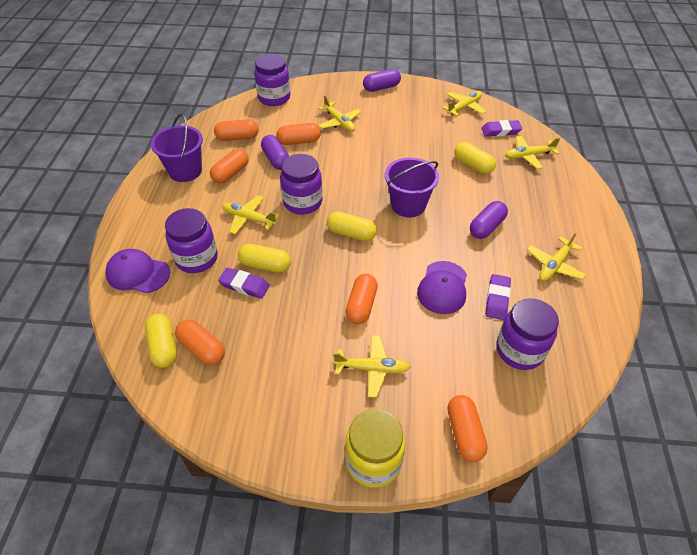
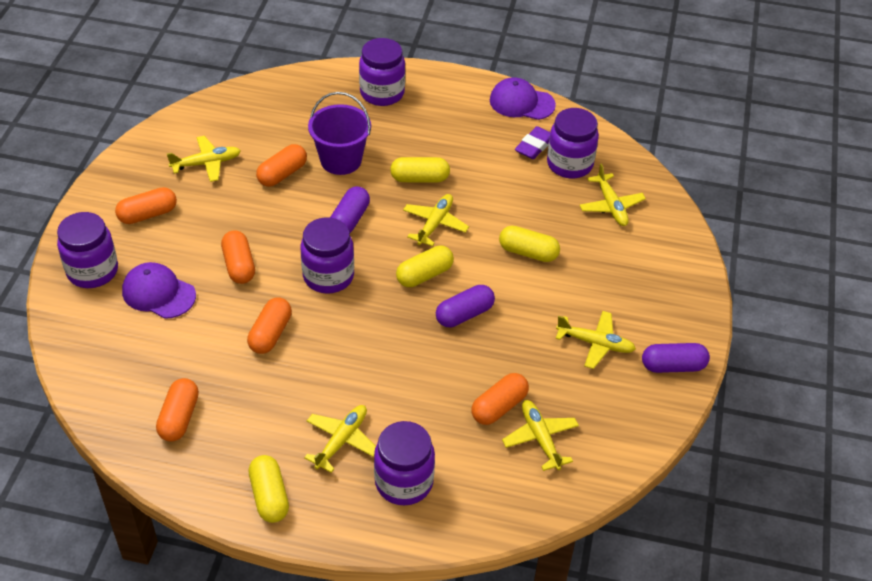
purple bucket: [151,114,203,182] [385,158,439,217] = 2 -> [308,92,371,175] = 1
purple eraser: [218,268,270,299] [481,120,522,137] [485,274,511,320] = 3 -> [515,126,550,159] = 1
purple jar: [165,208,218,273] [254,54,290,106] [280,154,322,214] [496,298,559,370] = 4 -> [57,212,118,288] [300,217,354,294] [359,38,405,106] [374,421,435,506] [547,108,599,178] = 5
yellow jar: [345,409,405,488] = 1 -> none = 0

